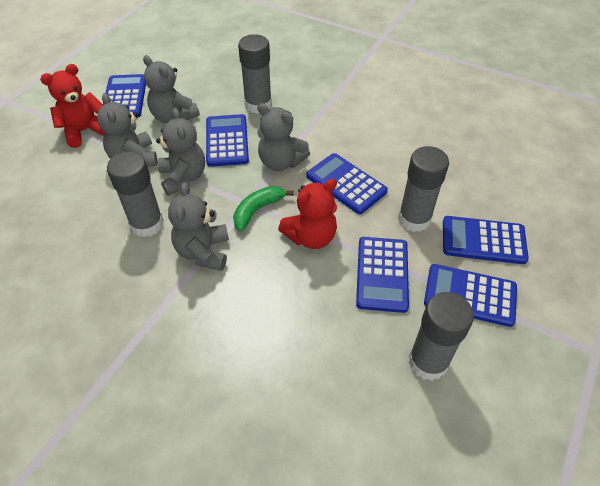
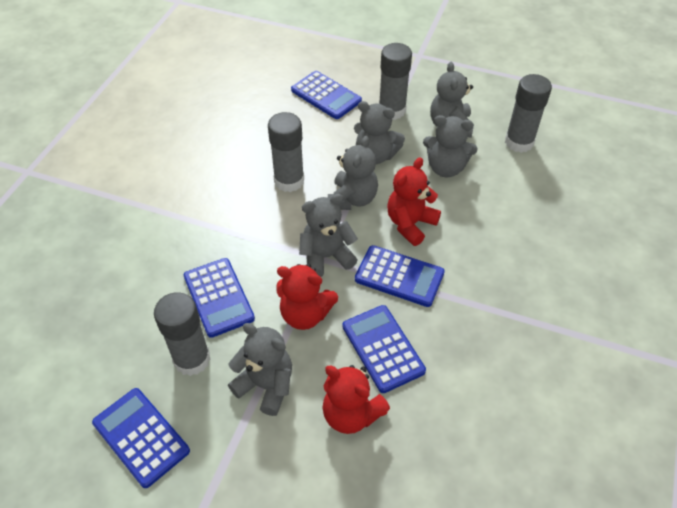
blue calculator: [103,74,146,118] [206,114,249,167] [306,153,388,214] [356,237,409,313] [424,264,517,327] [443,216,529,264] = 6 -> [92,388,190,488] [184,258,255,338] [291,71,362,119] [342,305,426,393] [355,245,445,307] = 5
green banana: [233,186,294,231] = 1 -> none = 0
grey teddy bear: [97,93,157,167] [143,55,200,123] [156,108,205,196] [168,182,229,271] [257,103,310,171] = 5 -> [228,323,292,416] [299,194,358,277] [328,136,378,210] [354,101,405,164] [423,115,478,178] [430,62,474,138] = 6
red teddy bear: [40,64,105,148] [278,179,337,249] = 2 -> [276,264,338,330] [322,365,390,434] [387,157,441,246] = 3

